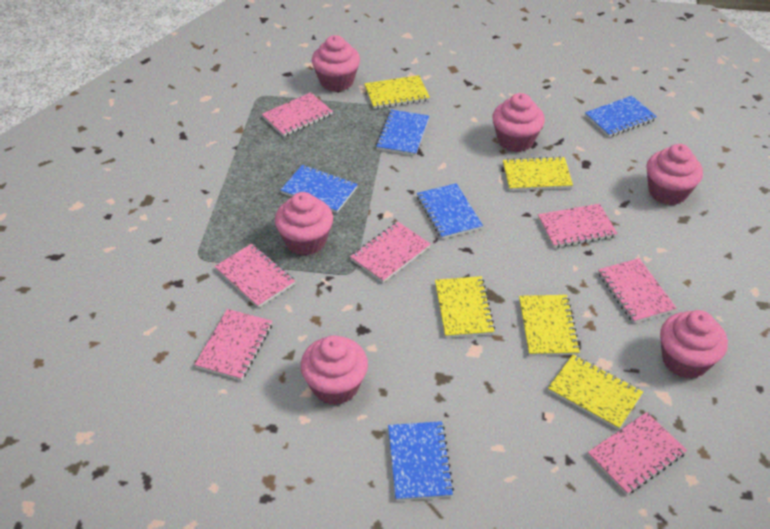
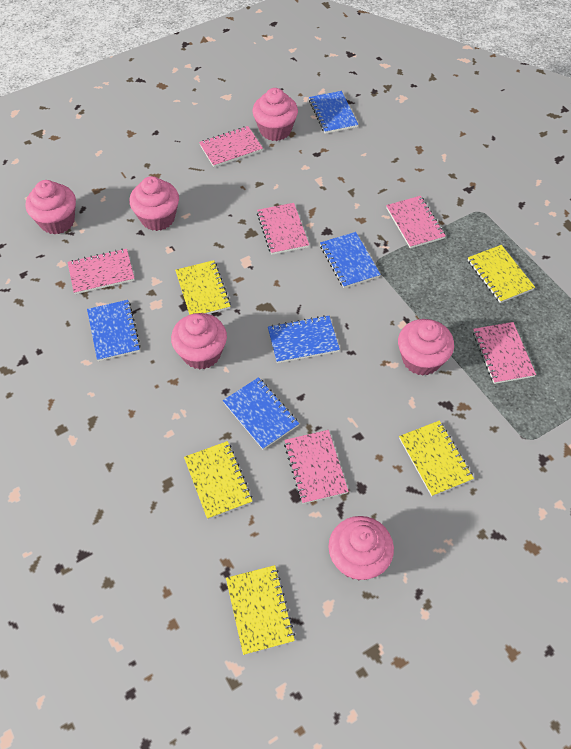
pink notebook: [194,309,272,381] [215,244,295,308] [262,92,333,137] [350,222,431,283] [538,204,618,248] [588,412,687,495] [598,258,677,323] = 7 -> [68,249,135,294] [199,126,263,167] [257,203,309,255] [284,430,349,504] [386,196,446,248] [473,322,536,384] = 6

